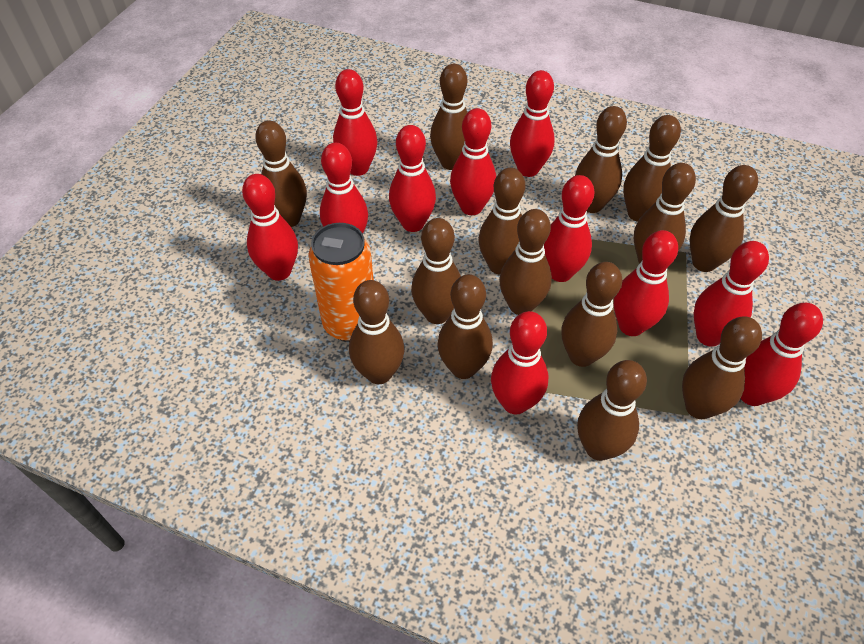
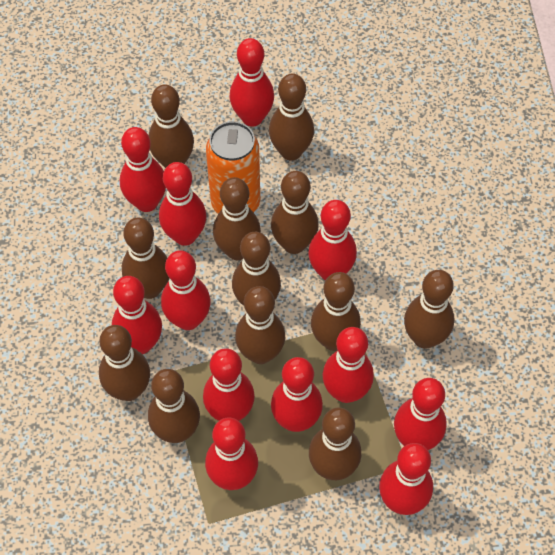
brown bowling pin: [255,120,307,227] [349,280,404,384] [411,218,461,324] [430,64,468,170] [437,274,493,379] [479,168,525,275] [499,209,552,315] [561,262,622,367] [575,106,627,213] [577,360,647,461] [623,115,681,222] [634,163,696,264] [682,316,762,419] [689,165,758,272] = 14 -> [99,325,150,401] [122,217,169,299] [148,369,200,443] [149,84,194,168] [213,177,261,260] [232,232,281,306] [235,286,285,364] [269,73,314,161] [271,171,319,254] [309,407,361,480] [311,272,361,351] [404,270,454,349] = 12
red bowling pin: [242,174,298,281] [320,143,368,233] [333,69,377,176] [389,125,436,232] [450,108,496,215] [491,311,548,414] [510,70,555,177] [544,175,594,282] [614,230,678,336] [694,241,769,347] [740,303,823,406] = 11 -> [112,276,162,354] [120,127,166,212] [159,162,206,246] [161,250,211,330] [203,348,255,421] [205,417,258,490] [230,38,274,127] [271,357,323,432] [308,200,357,280] [322,327,374,403] [379,443,433,515] [394,378,447,450] = 12

